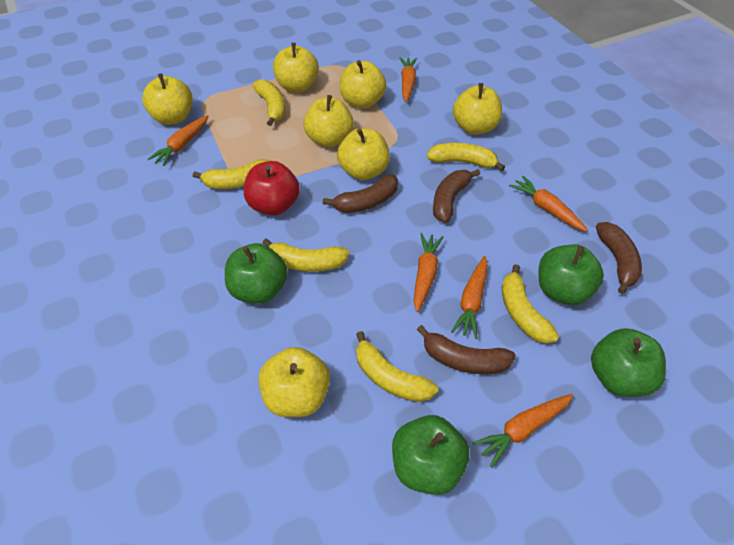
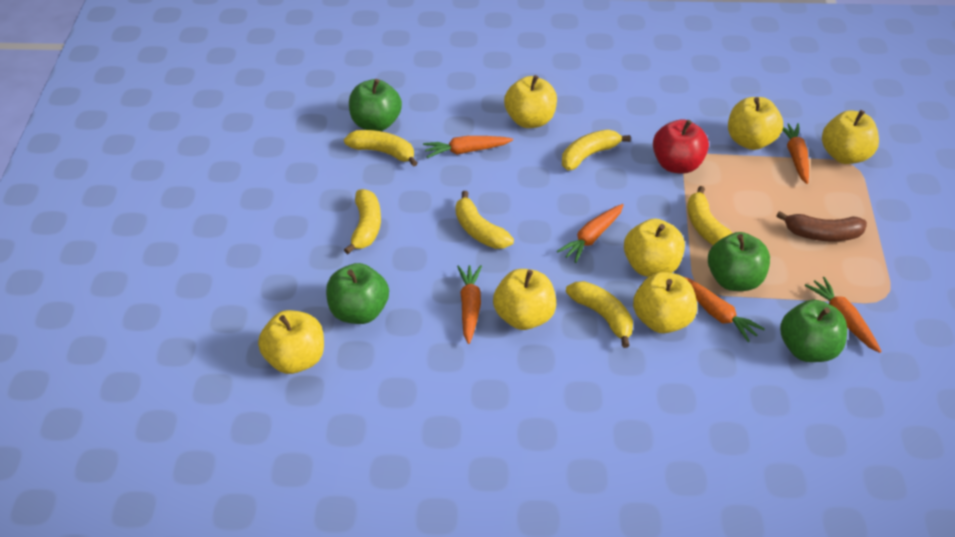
brown banana: [323,175,398,213] [417,325,516,374] [433,169,480,223] [596,222,642,294] = 4 -> [776,211,867,241] = 1

